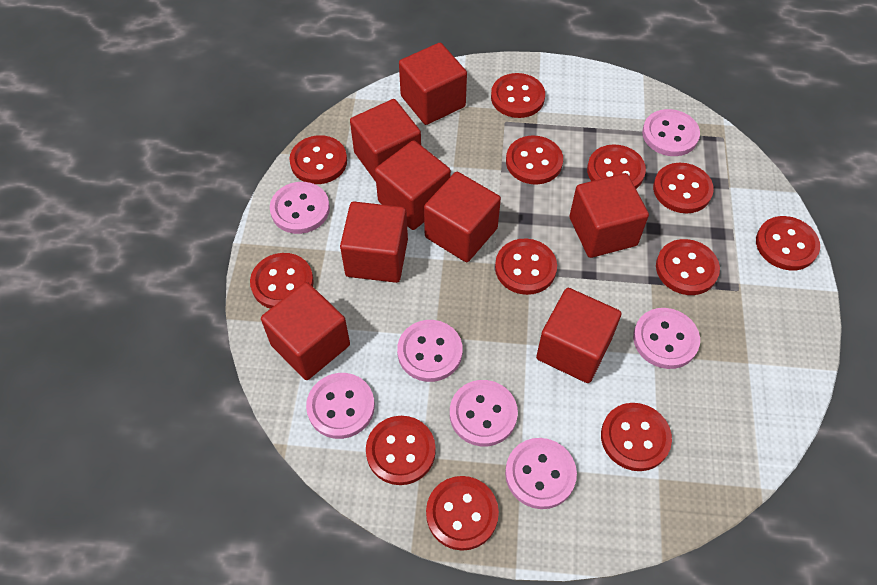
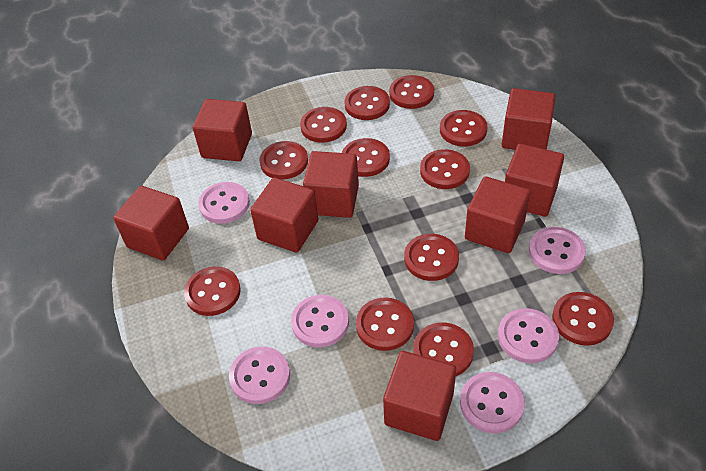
pink button: [270,182,330,234] [306,373,375,439] [397,320,463,382] [450,380,518,446] [505,438,577,509] [633,308,700,369] [642,109,700,156] = 7 -> [198,182,250,224] [229,347,290,404] [291,295,349,348] [460,372,525,433] [498,308,559,363] [529,227,586,274] = 6

